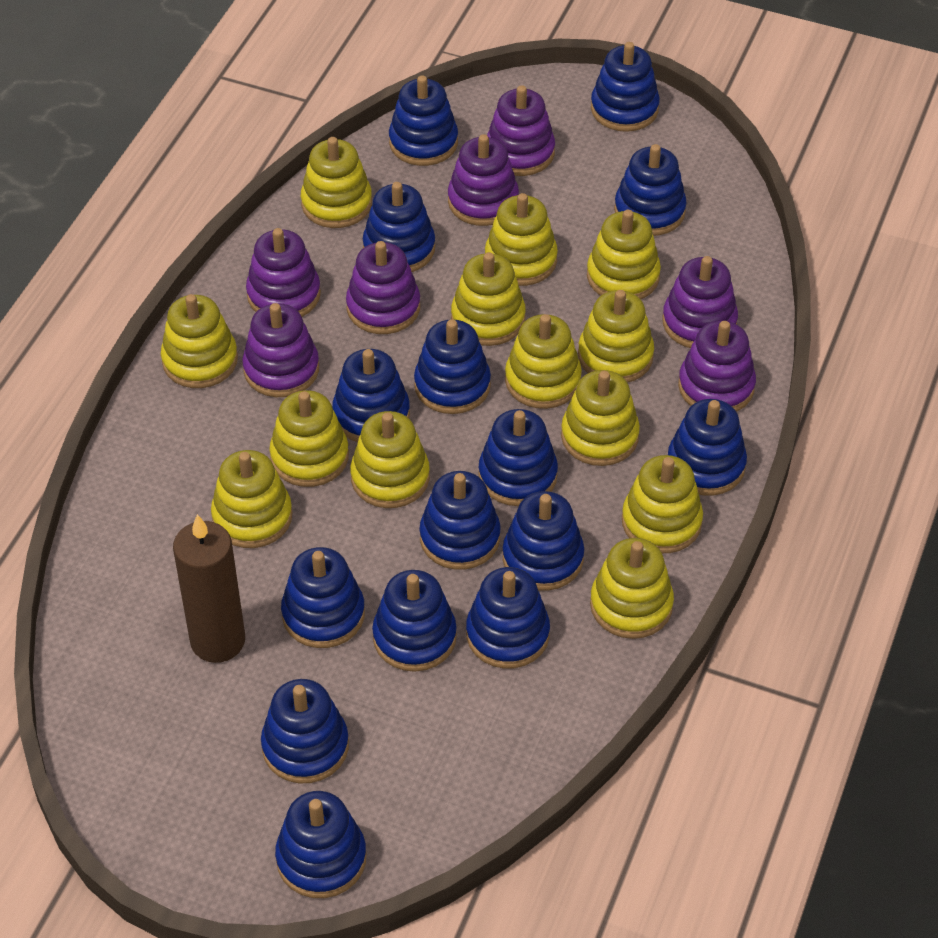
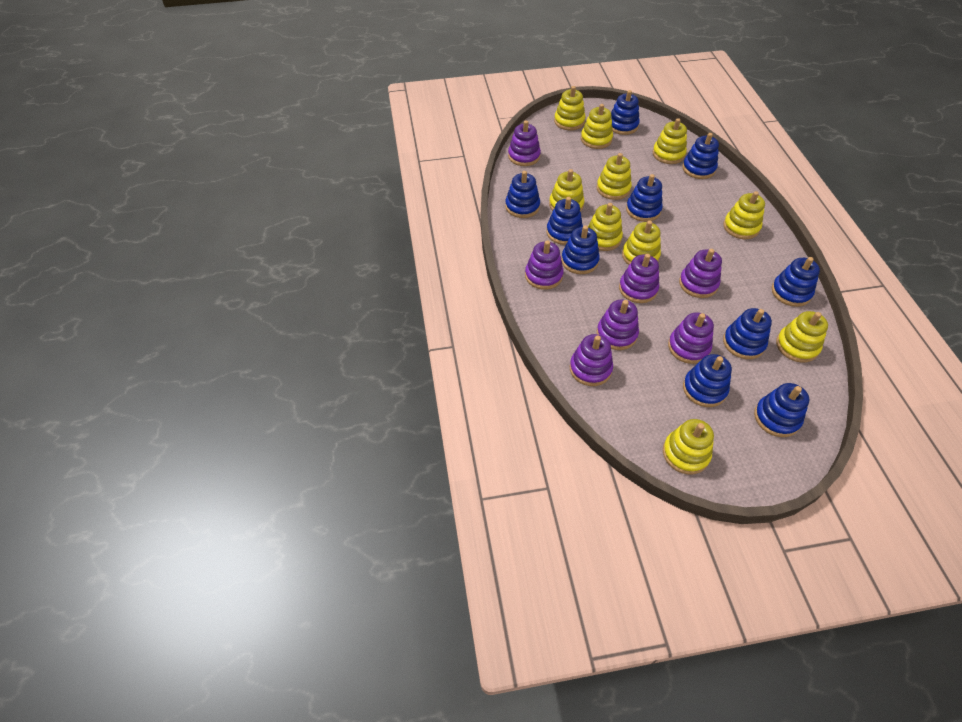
blue stacking toy: [261,679,349,783] [275,791,366,898] [281,547,365,648] [332,349,410,442] [363,182,435,272] [372,570,457,672] [389,75,458,166] [414,319,491,414] [419,471,501,570] [466,567,550,669] [478,409,558,506] [503,491,584,591] [591,42,660,132] [614,144,687,236] [668,399,747,496] = 15 -> [505,171,540,218] [546,197,583,245] [561,225,600,274] [611,90,640,135] [626,174,663,222] [682,133,719,179] [683,354,732,407] [723,308,772,359] [754,383,809,437] [772,257,820,307] = 10
brown candle: [173,514,245,663] = 1 -> none = 0
yellow stacking toy: [161,294,238,388] [211,450,292,548] [269,390,349,487] [301,137,372,228] [350,411,430,508] [451,252,526,346] [485,193,558,286] [505,314,582,409] [561,370,640,466] [578,290,654,383] [587,210,661,299] [590,538,674,639] [622,455,703,553] = 13 -> [549,169,584,212] [554,86,585,130] [581,104,613,149] [588,203,623,251] [597,153,632,200] [622,221,661,265] [653,118,687,164] [663,419,714,475] [723,191,765,239] [776,311,828,363] = 10

